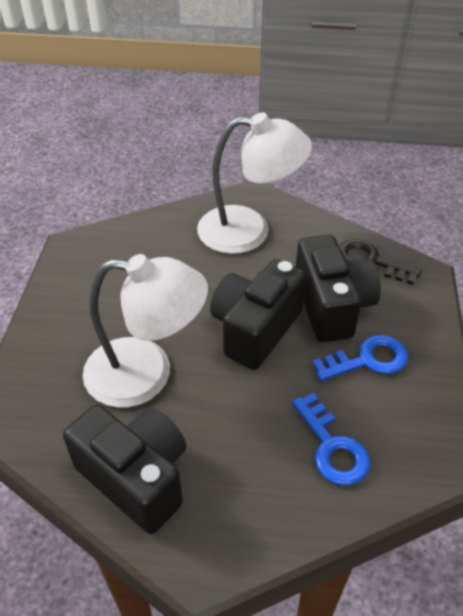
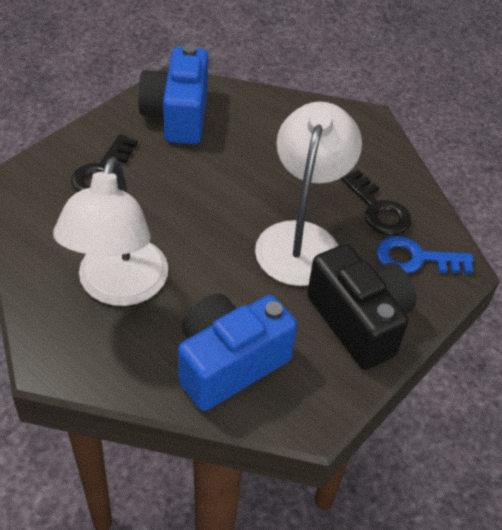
black camera: [63,405,186,534] [210,259,307,370] [296,235,381,342] = 3 -> [307,244,416,370] = 1
black key: [339,239,422,285] = 1 -> [71,134,138,192] [341,169,411,235] = 2
blue camera: none = 0 -> [138,44,208,144] [178,294,297,411] = 2
blue key: [292,393,370,485] [312,335,408,381] = 2 -> [376,236,474,274] = 1

